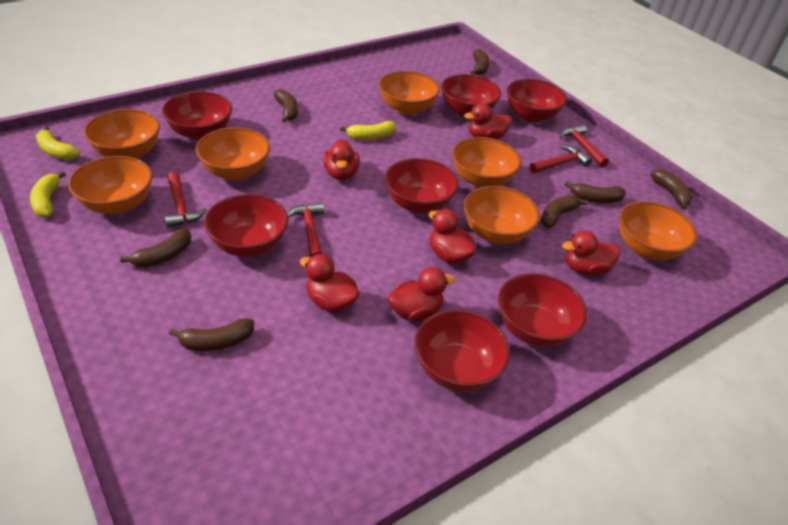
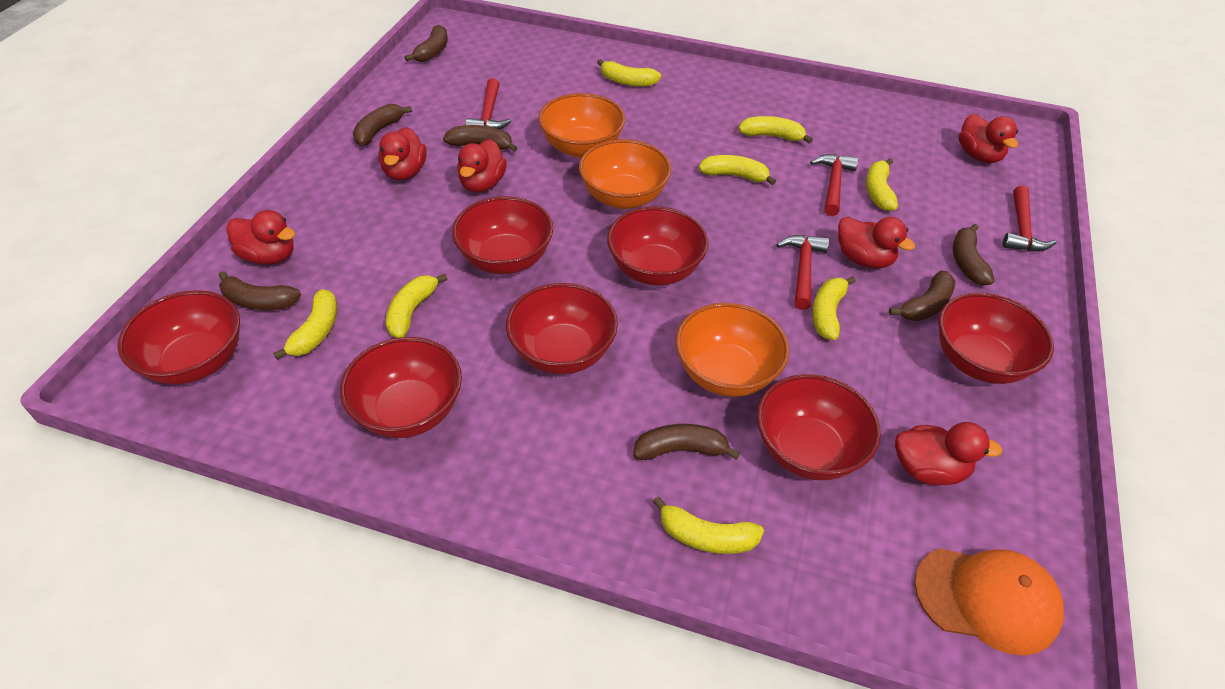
orange bowl: [68,156,153,214] [84,109,160,159] [196,127,270,181] [379,71,440,115] [452,137,521,188] [463,186,540,244] [619,201,697,260] = 7 -> [538,93,625,158] [579,139,671,209] [676,303,789,397] = 3
orange cap: none = 0 -> [914,548,1064,655] = 1
yellow banana: [30,171,66,218] [36,126,80,160] [340,121,396,140] = 3 -> [273,289,337,360] [386,274,447,338] [597,59,661,86] [653,496,764,554] [698,155,776,185] [738,116,813,144] [812,276,856,340] [866,159,898,211] = 8

